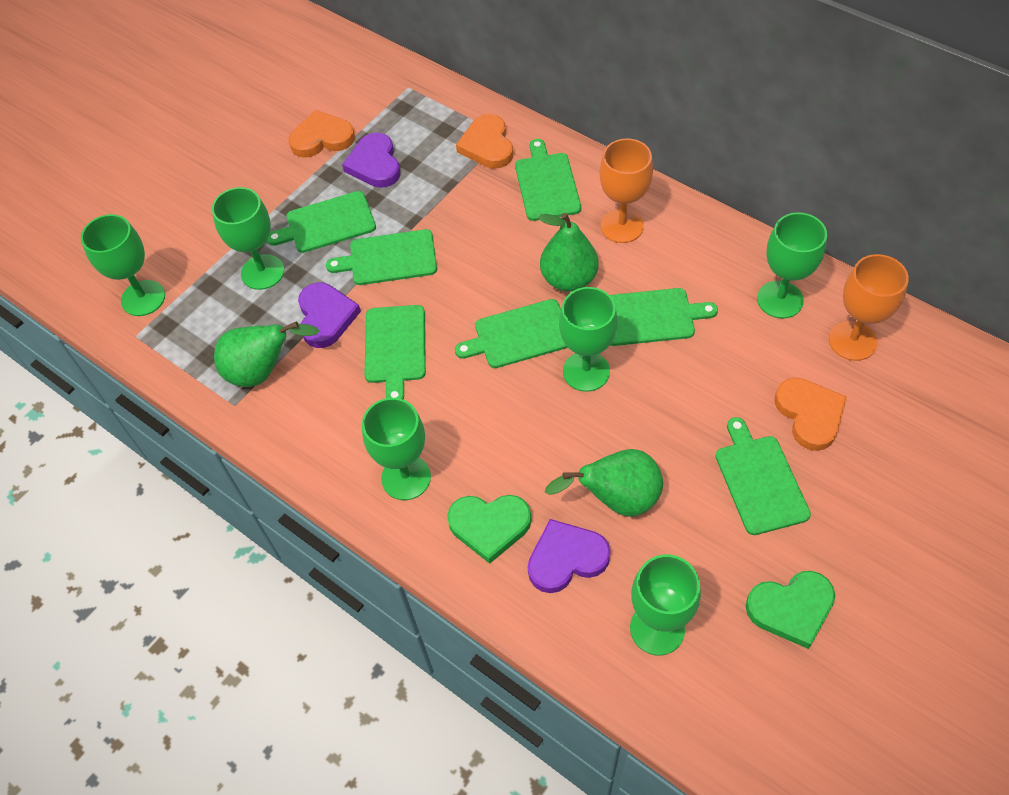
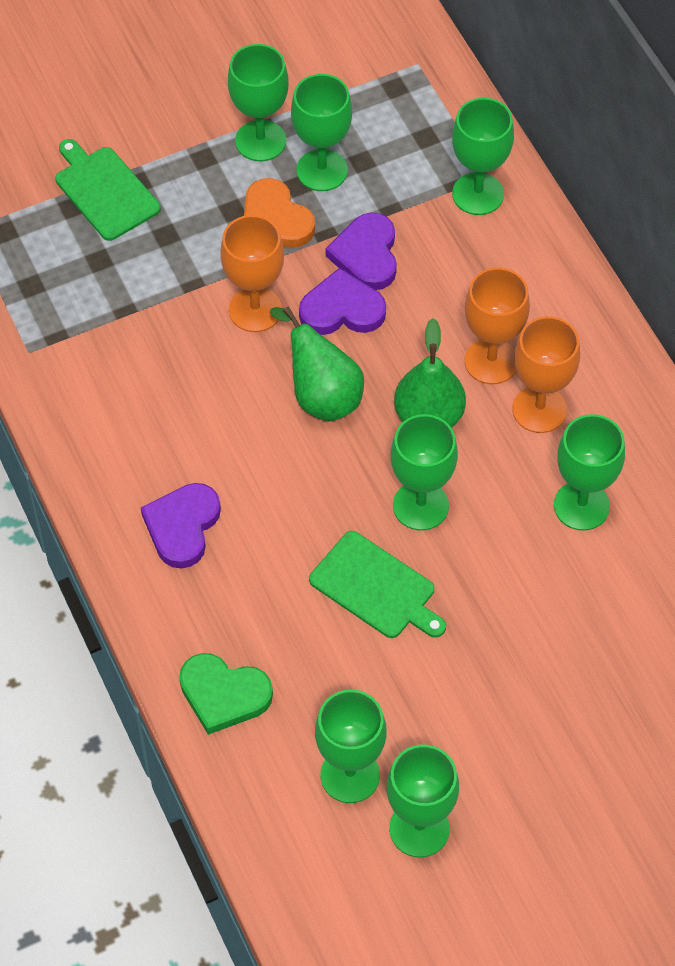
green cutting board: [267,191,376,253] [326,229,437,285] [364,305,426,400] [455,299,568,368] [515,139,581,221] [610,288,718,346] [716,417,811,535] = 7 -> [55,139,161,241] [309,531,446,638] = 2
green goblet: [81,214,165,316] [212,187,284,290] [362,398,431,500] [559,287,617,392] [630,555,701,656] [757,212,827,318] = 6 -> [228,44,289,161] [291,74,352,191] [315,690,387,803] [387,745,459,857] [391,414,458,530] [452,98,514,215] [554,414,625,531] = 7
green heart: [447,495,531,564] [746,571,835,649] = 2 -> [179,653,273,735] = 1
green pear: [214,321,319,387] [538,213,599,292] [545,449,663,517] = 3 -> [270,306,364,421] [394,318,466,428] = 2
orange goblet: [600,138,653,243] [829,254,909,361] = 2 -> [220,215,284,332] [465,267,530,384] [512,316,580,433] = 3
orange heart: [288,110,355,157] [456,114,513,169] [774,378,847,451] = 3 -> [244,178,315,248] = 1

